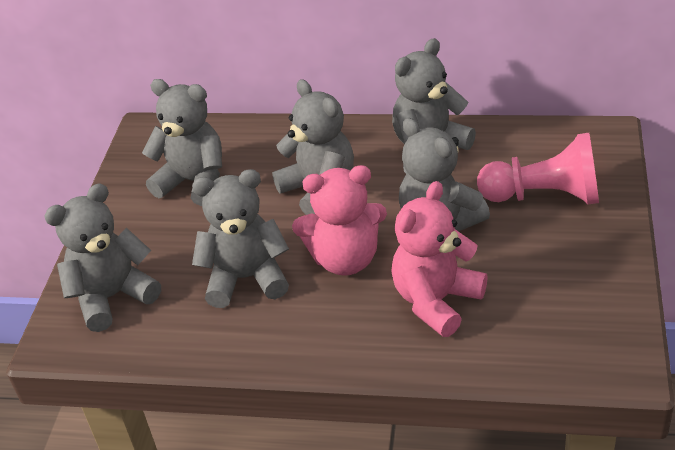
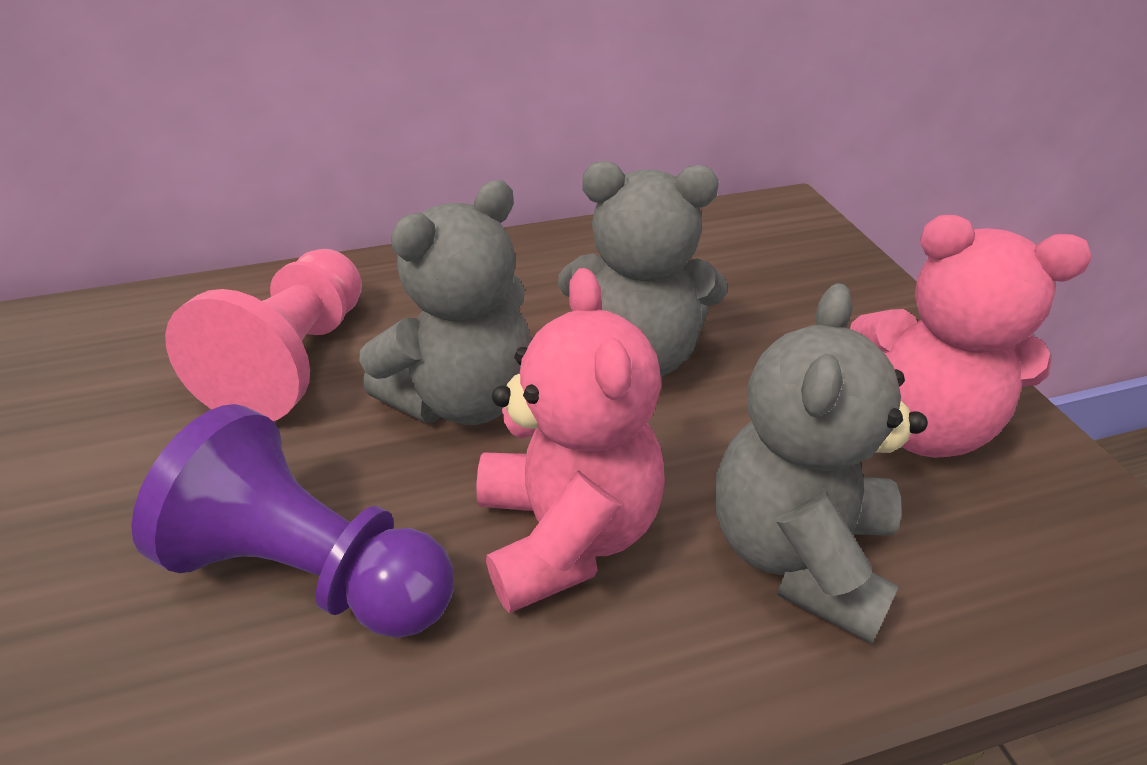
grey teddy bear: [44,183,161,332] [142,79,222,206] [192,169,289,308] [272,79,354,215] [392,38,476,150] [399,118,490,231] = 6 -> [359,180,531,425] [558,161,727,377] [715,283,928,644] = 3
purple pawn: none = 0 -> [131,404,454,638] = 1

